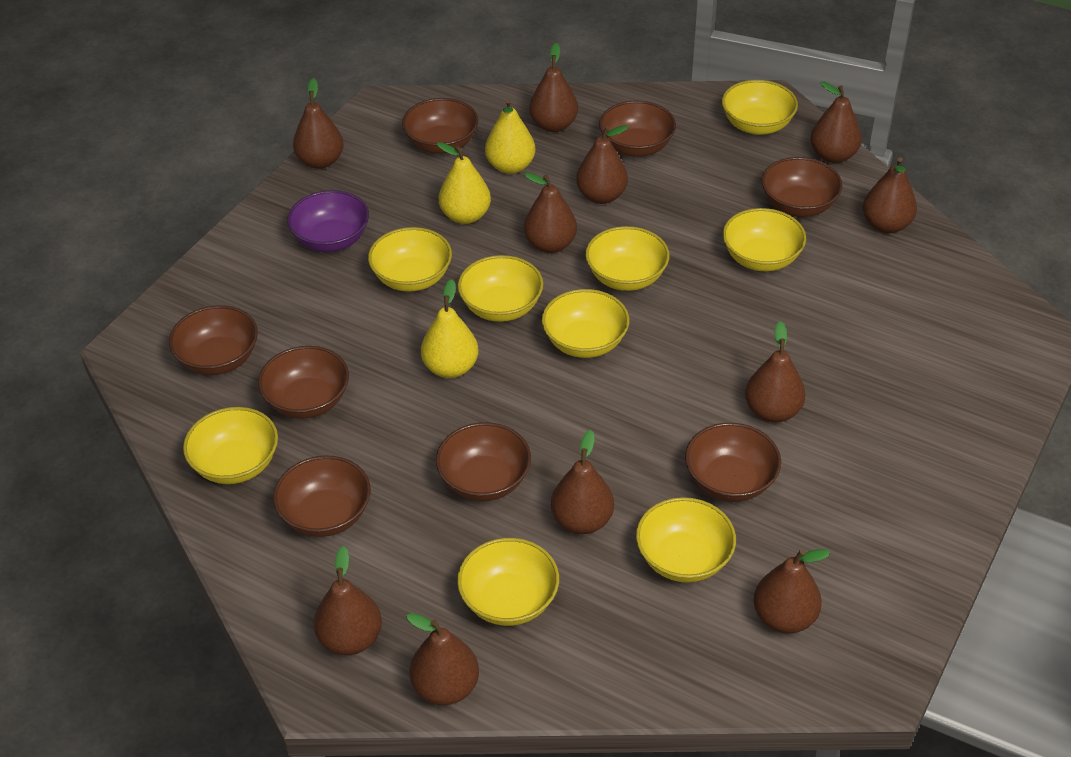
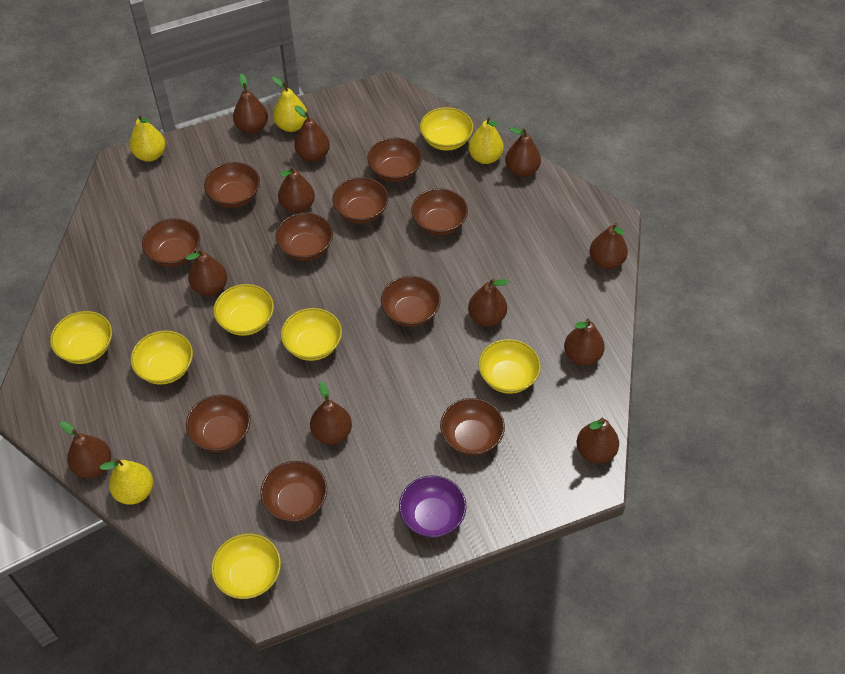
brown bowl: [169,305,258,375] [258,346,349,419] [273,456,371,537] [402,98,478,154] [436,422,531,501] [599,100,676,157] [685,423,781,502] [762,157,843,217] = 8 -> [142,218,200,267] [186,395,250,452] [204,162,260,208] [260,461,327,522] [275,213,333,261] [332,177,389,224] [367,137,422,182] [381,276,441,327] [411,188,468,236] [440,398,505,456] = 10
yellow bowl: [183,407,278,484] [368,227,452,292] [457,538,559,626] [458,255,543,322] [542,289,629,358] [585,226,670,291] [636,497,736,582] [722,80,798,135] [723,208,806,271] = 9 -> [50,311,112,364] [131,330,193,385] [211,533,281,599] [213,284,274,336] [281,308,342,361] [420,107,473,151] [478,339,541,394] = 7
yellow pear: [421,279,479,378] [437,142,491,224] [485,99,535,174] = 3 -> [100,459,153,505] [129,114,166,162] [272,76,307,132] [468,116,504,164] = 4

